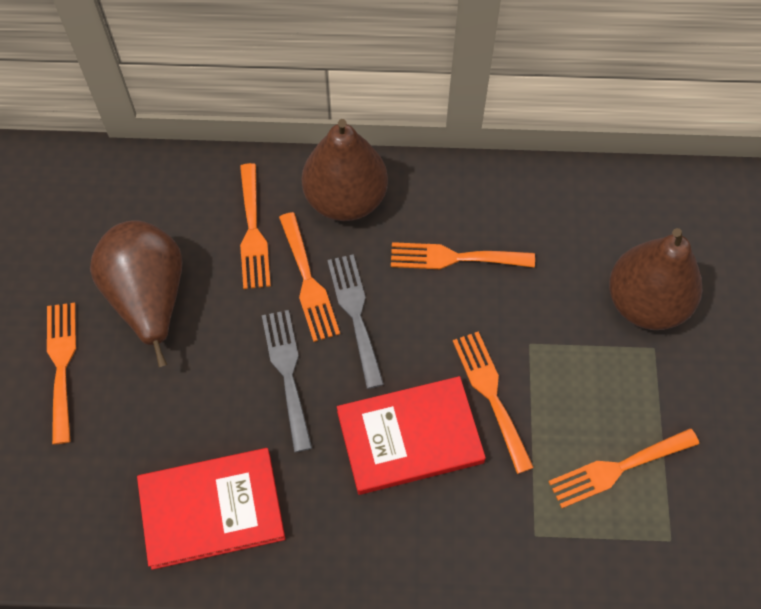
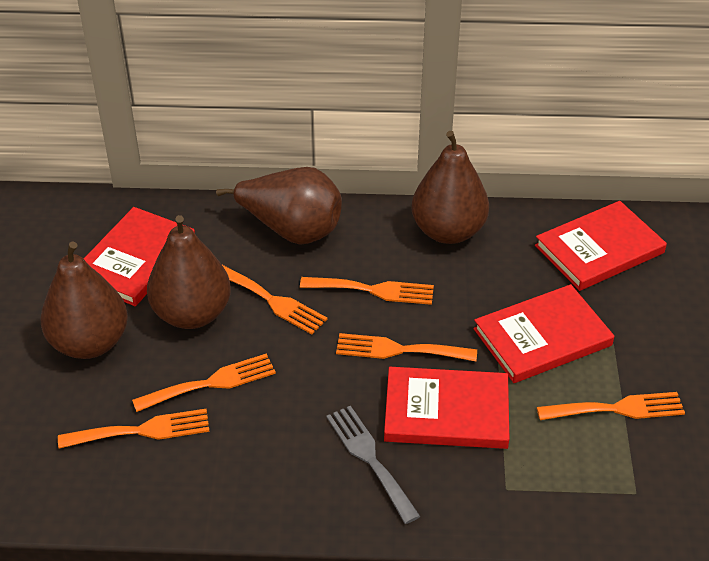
brown pear: [90,220,182,367] [302,119,388,221] [609,228,702,330] = 3 -> [41,242,128,359] [147,215,231,329] [216,167,342,245] [411,131,489,244] = 4
grey fork: [262,310,312,452] [327,254,384,389] = 2 -> [326,406,420,524] = 1
red book: [137,448,285,570] [337,376,486,495] = 2 -> [84,207,195,306] [384,367,509,449] [473,284,614,383] [535,201,667,291] = 4

